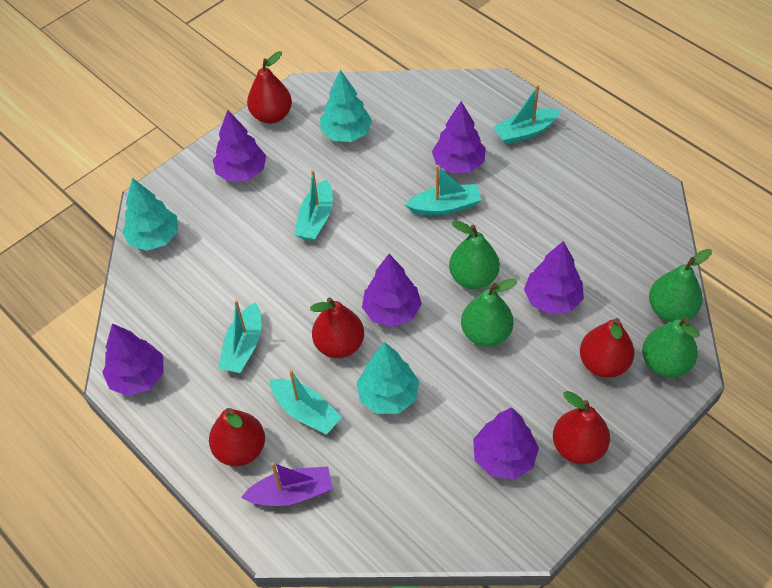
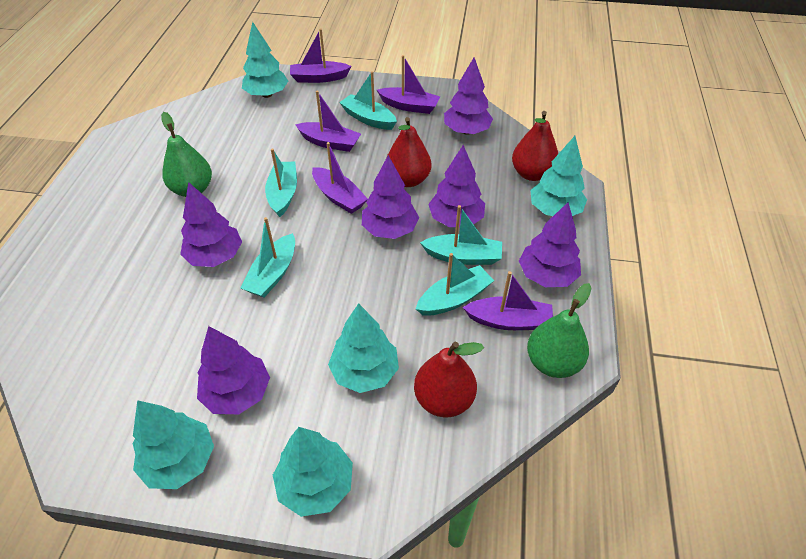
green pear: [449,220,500,289] [461,279,517,347] [642,317,700,378] [649,249,712,322] = 4 -> [161,112,212,197] [527,283,592,378] = 2
purple boat: [241,462,333,506] = 1 -> [290,29,351,83] [295,91,361,152] [312,142,368,214] [377,55,440,114] [463,271,553,330] = 5
red pear: [209,408,265,466] [247,51,292,124] [310,297,364,358] [553,391,610,464] [580,318,634,378] = 5 -> [387,117,431,187] [414,341,484,418] [512,111,558,181] = 3
turquoise tree: [122,178,178,251] [320,70,372,142] [356,343,419,414] = 3 -> [132,400,214,489] [242,22,288,98] [273,427,353,517] [328,303,399,393] [530,136,587,216] = 5

